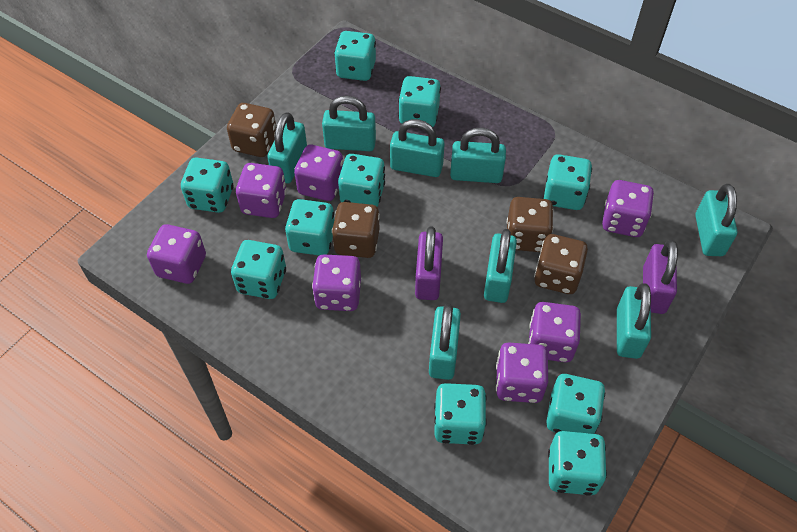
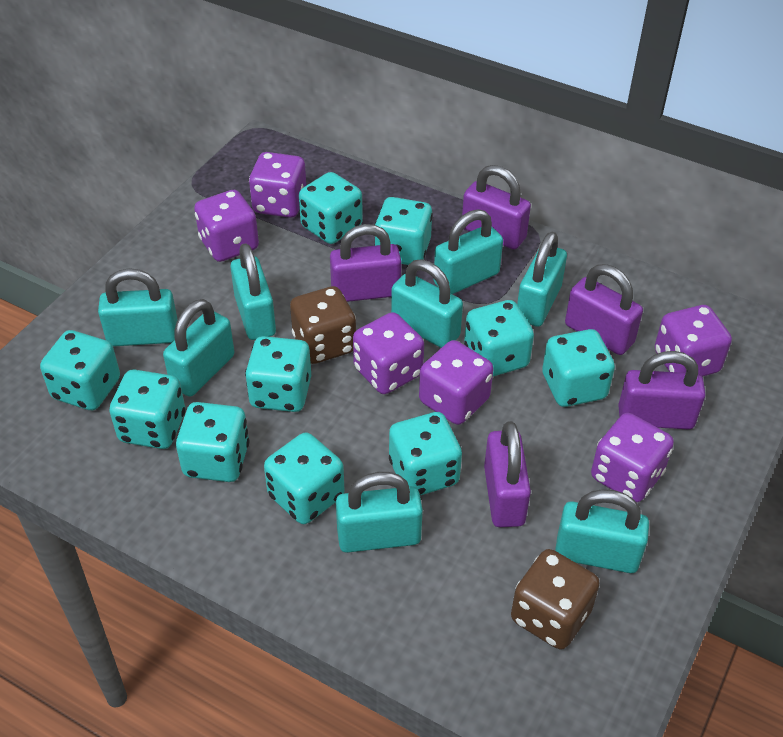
brown dice: [227,103,276,157] [332,202,380,258] [507,197,554,252] [534,234,588,294] = 4 -> [290,286,356,364] [511,549,600,650] = 2
purple dice: [147,224,206,284] [236,163,287,218] [294,145,343,201] [312,254,361,311] [496,343,548,403] [528,302,581,362] [602,180,654,237] = 7 -> [194,190,259,262] [249,152,306,218] [353,312,424,394] [419,340,493,425] [591,413,674,502] [655,305,732,377] = 6
purple padlock: [415,227,443,300] [643,240,678,314] = 2 -> [330,224,401,302] [462,165,531,249] [484,421,531,527] [565,264,643,355] [618,351,705,430] = 5

